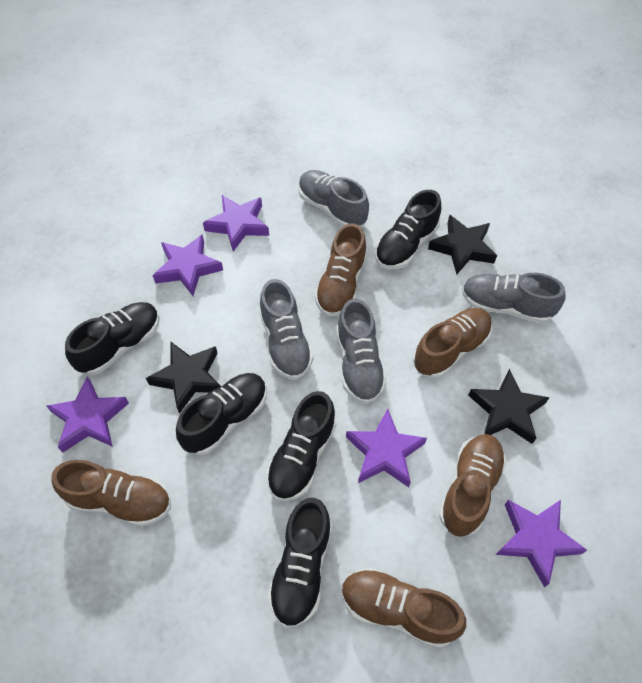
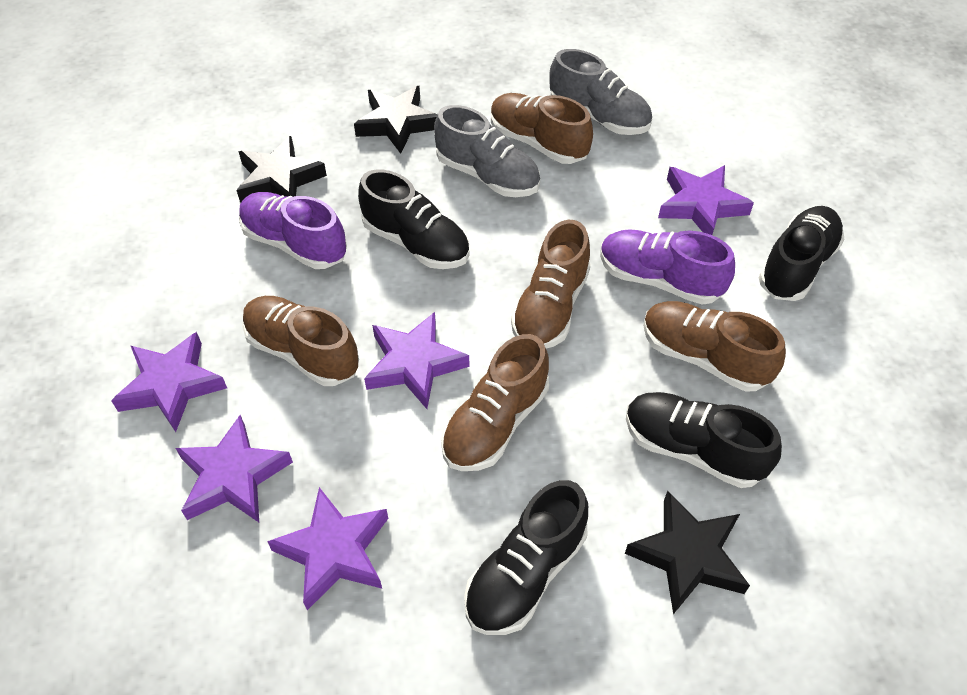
black shoe: [65,302,160,375] [176,373,267,455] [266,391,336,501] [268,498,332,628] [375,190,441,269] = 5 -> [358,169,470,269] [464,480,588,635] [626,392,782,488] [759,206,844,301] = 4
grey shoe: [259,279,313,380] [298,170,369,227] [336,299,387,404] [462,273,565,324] = 4 -> [434,105,540,197] [549,49,652,135] = 2
purple shoe: none = 0 -> [239,192,347,269] [600,229,735,305] = 2

